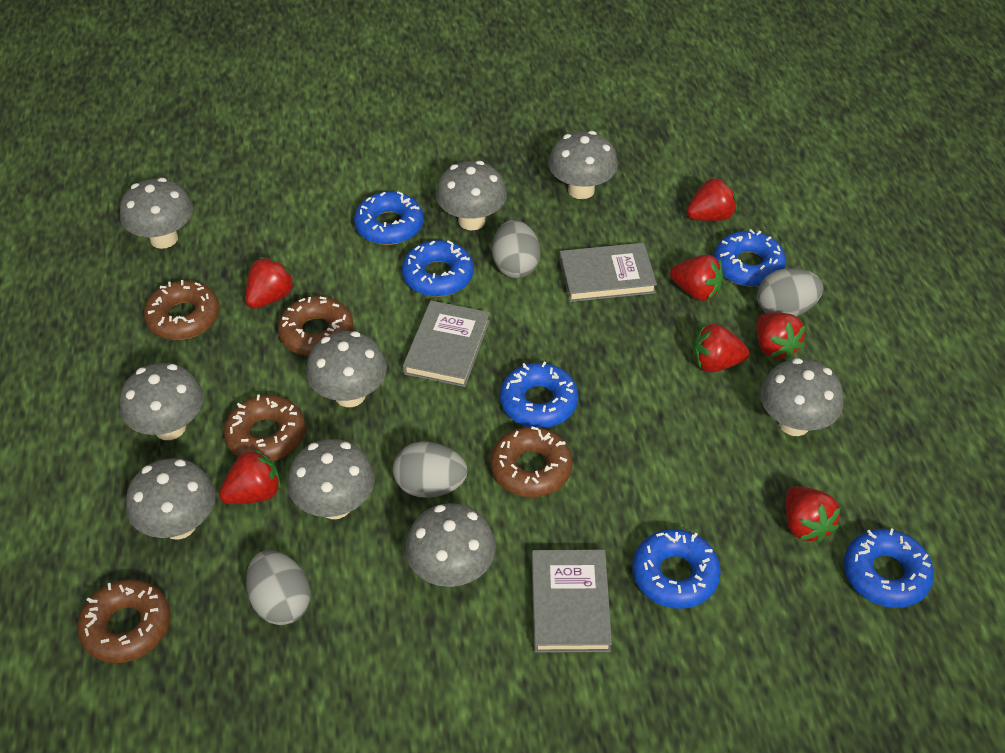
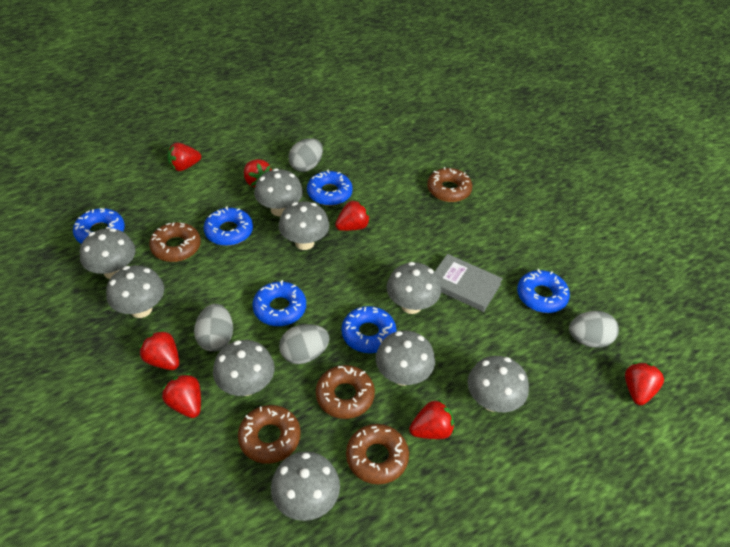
grey book: [403,301,490,387] [532,550,612,653] [559,243,657,302] = 3 -> [435,254,503,312] = 1

